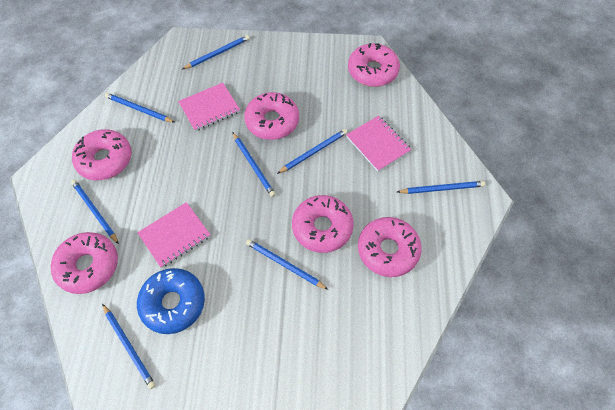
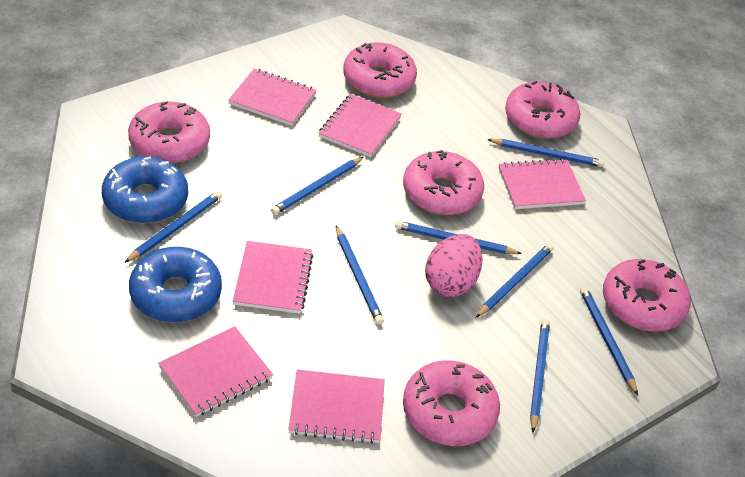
blue donut: [137,268,205,334] = 1 -> [102,156,188,224] [129,247,222,322] = 2
pink egg: none = 0 -> [425,234,482,297] = 1
pink notebook: [137,202,211,268] [178,83,240,131] [346,116,412,172] = 3 -> [158,326,273,417] [228,69,317,126] [233,241,313,314] [288,369,385,444] [319,94,402,157] [499,159,586,209] = 6

